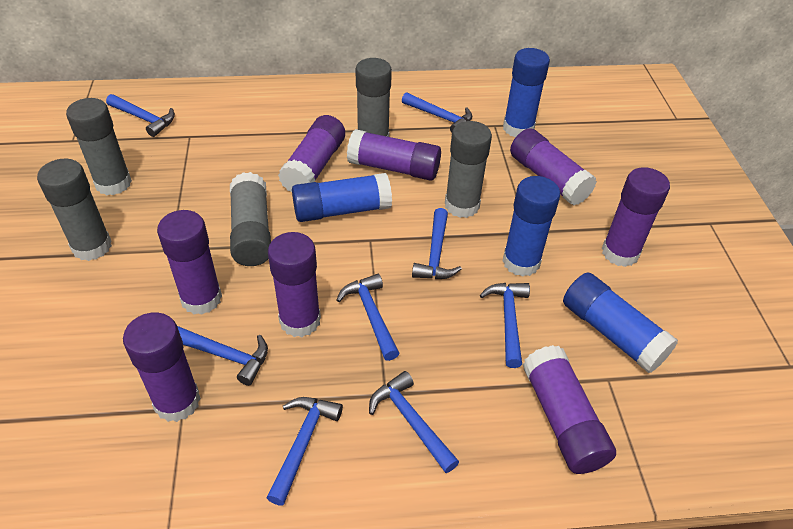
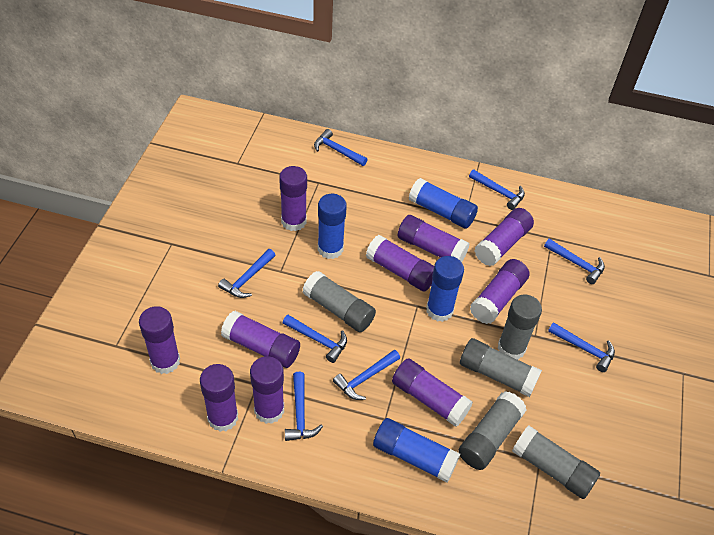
purple glue stick: [123,312,201,422] [157,210,222,315] [268,232,321,337] [278,115,345,192] [347,129,441,181] [510,128,597,205] [523,345,616,474] [602,167,670,267] = 8 -> [139,306,180,374] [200,364,238,432] [221,311,300,368] [250,356,284,424] [279,166,307,231] [366,235,434,291] [392,358,473,427] [398,215,470,262] [470,259,529,324] [475,208,534,266] = 10

